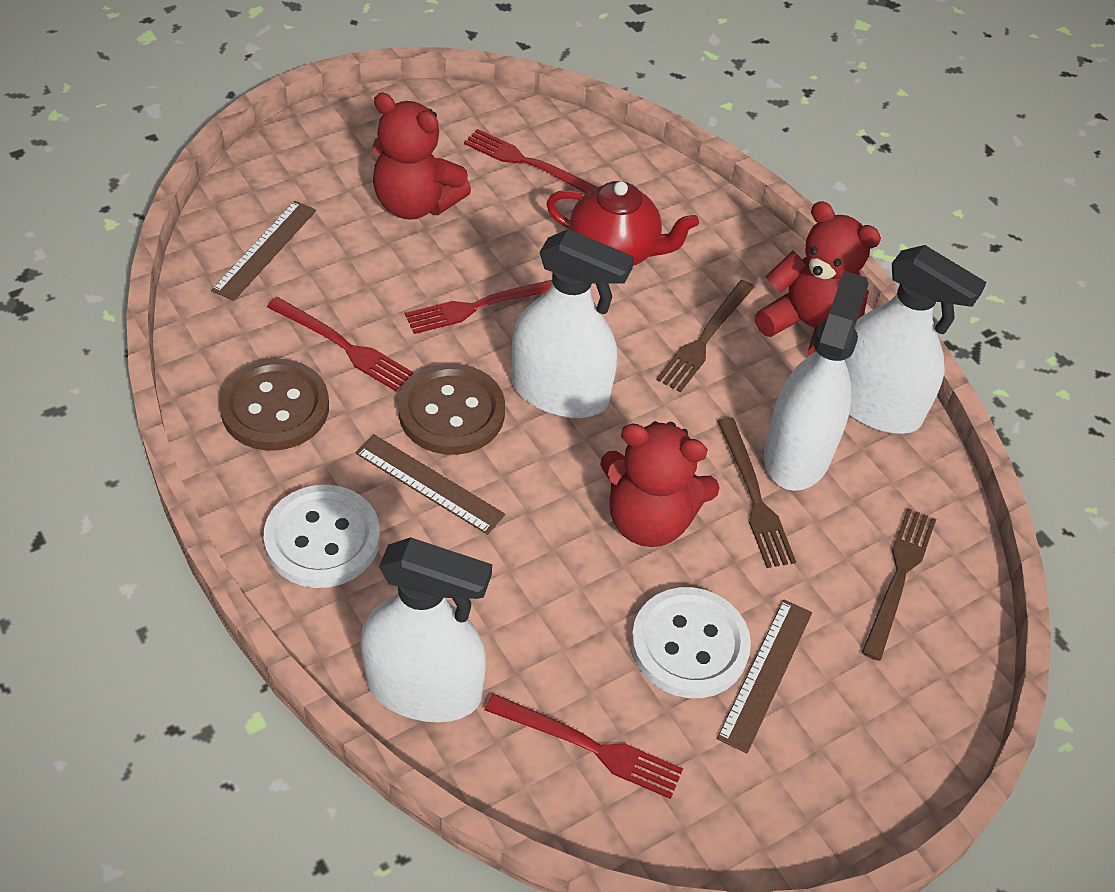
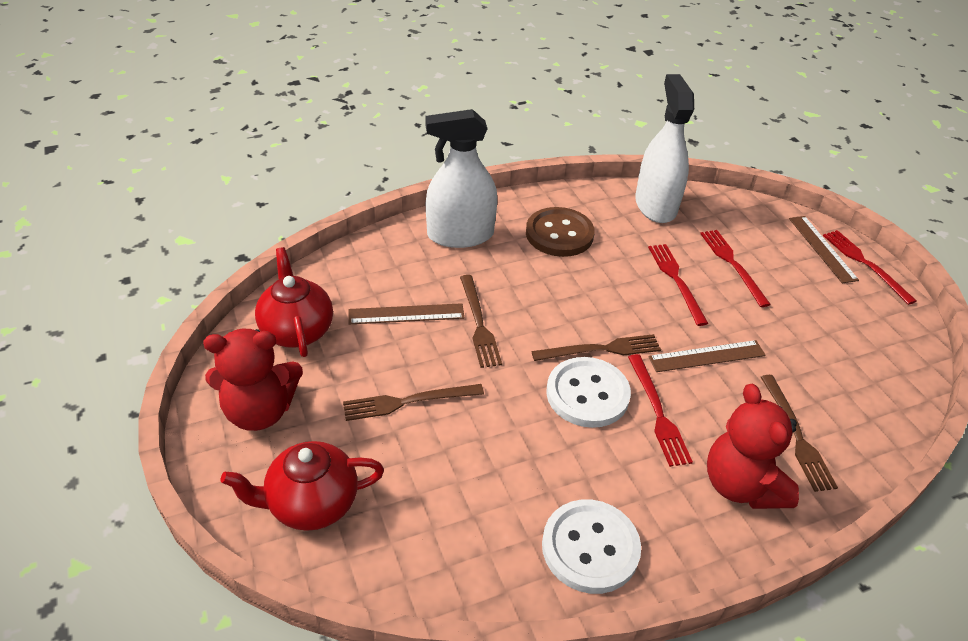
brown button: [219,359,329,451] [398,364,505,455] = 2 -> [526,207,595,257] = 1
brown fork: [656,280,754,393] [717,417,796,568] [862,508,936,661] = 3 -> [343,384,484,421] [460,275,502,368] [531,334,661,361] [761,375,838,492] = 4
red teapot: [546,181,699,266] = 1 -> [221,441,384,531] [255,247,333,357] = 2
red teddy bear: [373,93,471,220] [600,421,720,547] [755,201,881,356] = 3 -> [203,329,303,431] [707,383,799,509] = 2
white spray bottle: [360,537,492,722] [512,229,634,418] [764,271,869,491] [845,245,987,434] = 4 -> [425,109,497,248] [635,74,694,223] = 2

